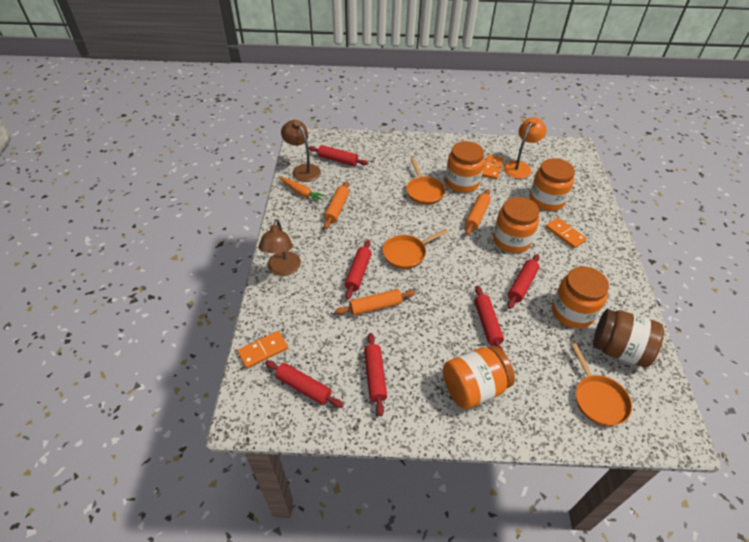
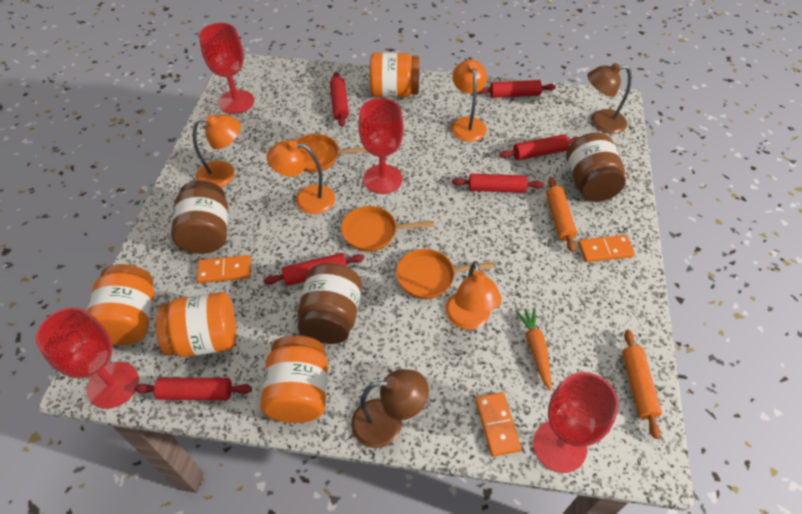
brown jar: [593,309,664,367] = 1 -> [171,180,228,254] [297,263,362,344] [566,133,626,202] = 3
orange jar: [443,346,515,409] [445,141,485,193] [493,197,539,253] [530,158,575,211] [552,266,609,328] = 5 -> [86,264,155,345] [155,292,236,357] [260,336,328,423] [370,52,419,97] = 4
orange lamp: [503,117,547,179] = 1 -> [193,114,241,188] [267,140,335,214] [445,261,502,330] [451,60,487,142] = 4
orange rolling pin: [324,181,349,229] [335,289,415,316] [465,189,491,235] = 3 -> [546,177,577,252] [622,330,662,439] = 2
red goblet: none = 0 -> [36,307,139,409] [199,23,254,114] [358,98,404,194] [533,372,619,473] = 4

